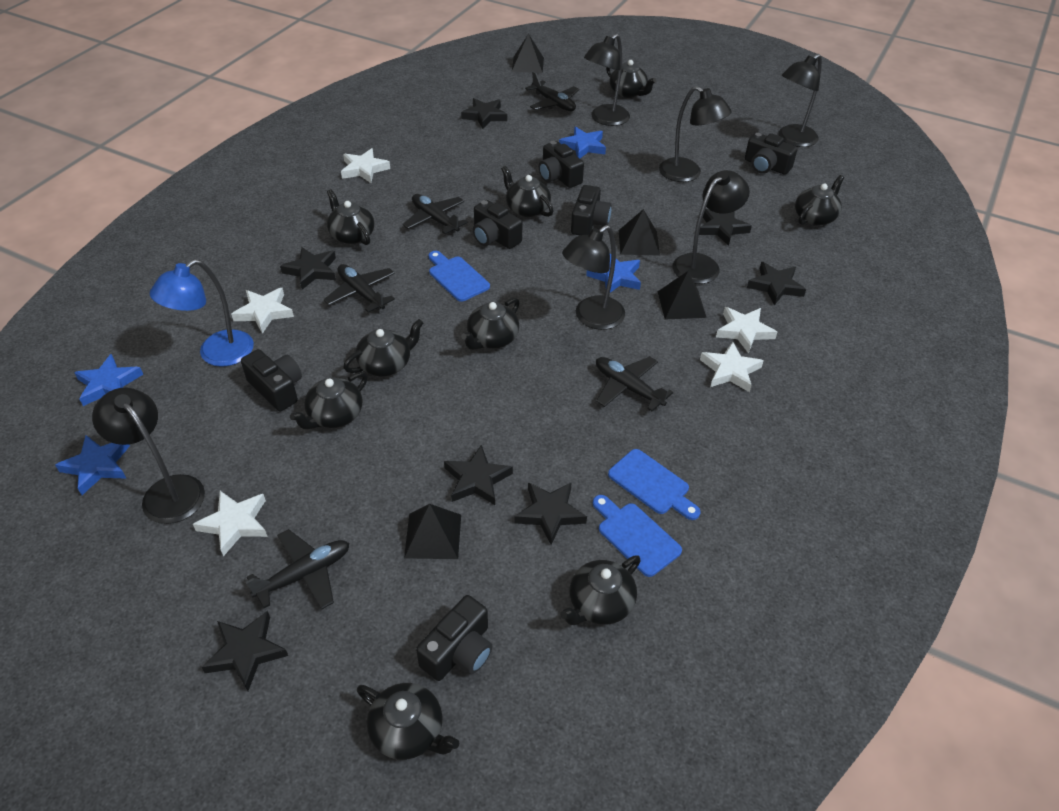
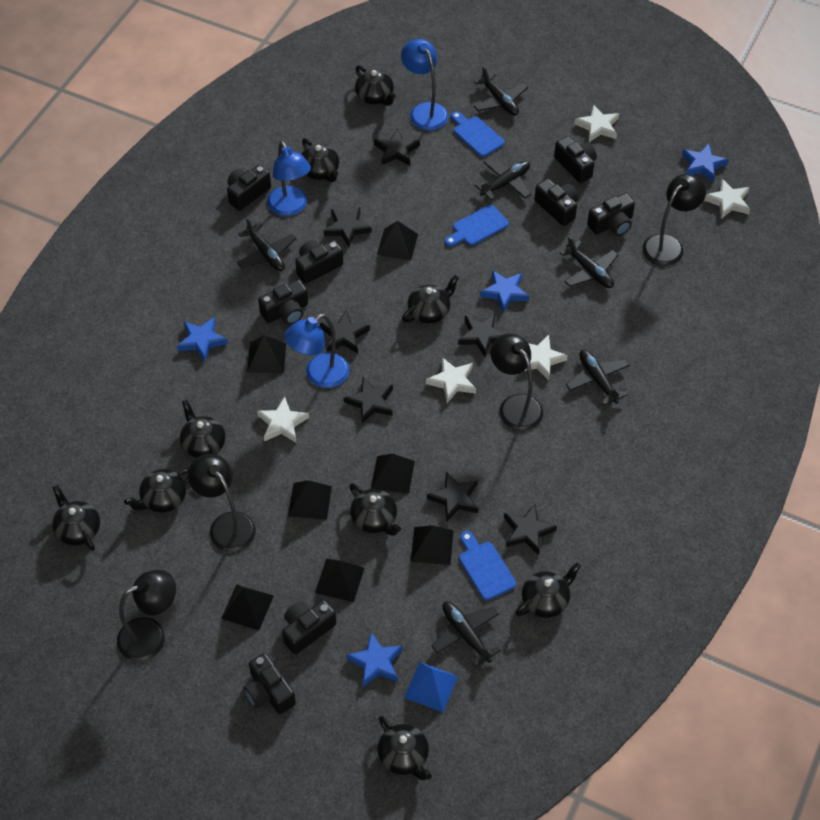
black camera: [241,349,302,411] [416,595,492,681] [473,200,522,249] [539,141,584,188] [571,185,612,235] [745,133,798,175] = 6 -> [227,165,271,211] [244,653,296,714] [258,280,308,325] [282,600,336,655] [295,240,343,284] [535,179,578,226] [554,136,597,183] [587,193,635,236] = 8
black lamp: [92,388,205,524] [562,225,625,330] [584,34,630,126] [659,86,732,182] [672,170,750,284] [778,54,822,147] = 6 -> [117,570,176,661] [188,454,256,552] [491,333,543,431] [642,174,706,266] = 4
black plane: [246,529,349,609] [324,264,395,313] [403,194,468,234] [525,71,579,111] [596,356,673,411] = 5 -> [237,217,296,271] [431,602,501,667] [474,66,528,115] [475,158,531,200] [560,236,619,288] [566,350,630,405] = 6
black pyramid: [404,504,461,559] [512,34,544,73] [619,209,660,256] [658,271,707,320] = 4 -> [221,584,274,630] [247,335,286,373] [288,480,332,520] [315,559,364,602] [371,453,415,494] [377,221,418,260] [411,525,454,565] = 7
blue lamp: [150,259,254,367] = 1 -> [267,141,311,216] [284,314,349,388] [401,39,448,130] = 3
blue pyramid: none = 0 -> [404,662,458,712] = 1

